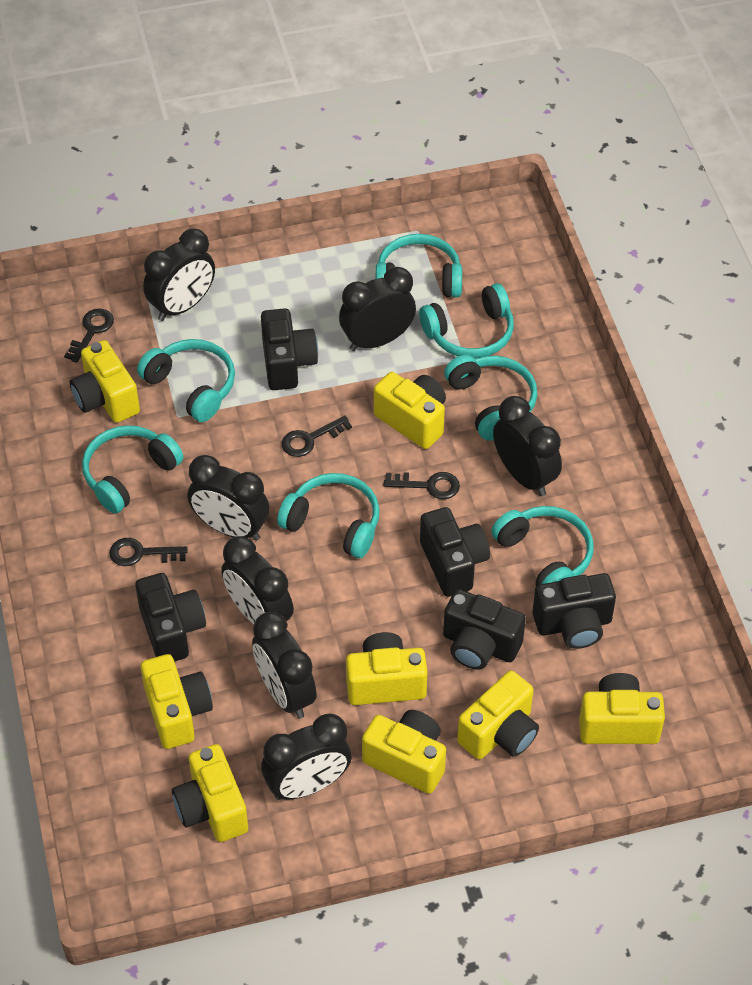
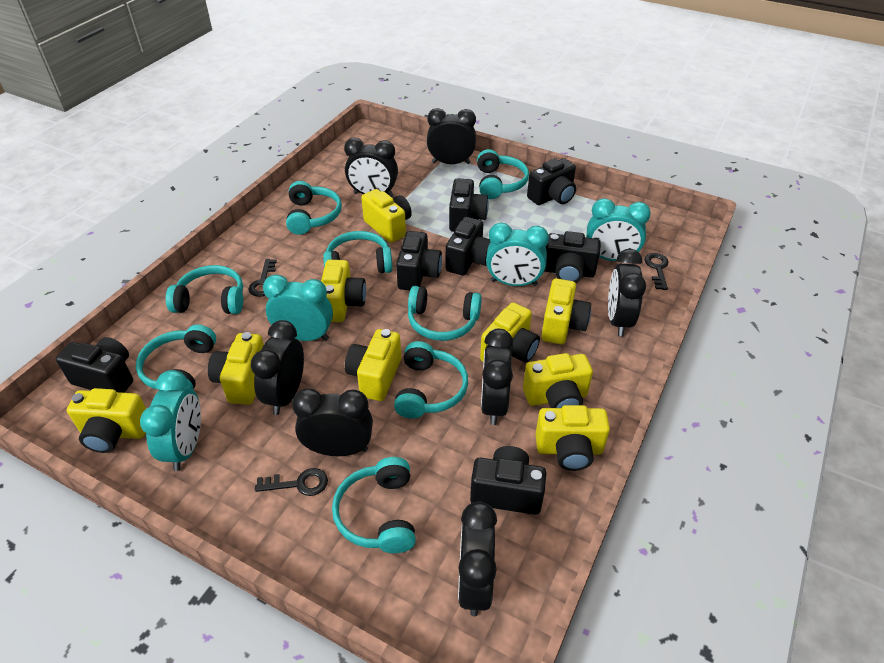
black camera: [135,573,206,662] [261,308,318,390] [420,507,490,597] [443,589,526,670] [533,573,616,649] = 5 -> [56,337,133,393] [396,231,442,290] [446,217,490,275] [449,178,489,232] [470,446,546,515] [527,158,576,205] [545,231,601,283] = 7
black key: [64,308,114,363] [109,538,188,566] [282,416,352,457] [384,472,460,499] = 4 -> [249,259,277,297] [255,468,328,496] [644,253,668,290] = 3
turquoise clock: none = 0 -> [140,370,201,471] [263,274,333,341] [486,223,549,286] [587,198,651,261] = 4
turquoise headphones: [82,425,184,514] [137,339,235,422] [277,473,380,558] [376,234,462,297] [419,283,514,358] [444,355,537,441] [491,506,593,586] = 7 -> [136,324,216,390] [166,265,243,314] [286,181,342,235] [323,231,393,273] [332,457,416,553] [394,341,468,419] [408,286,482,341] [477,149,529,199] = 8
yellow camera: [70,340,140,423] [141,654,213,749] [172,744,248,842] [346,632,427,705] [362,710,446,794] [374,372,446,449] [457,671,539,759] [579,673,665,744] = 8 -> [67,388,146,453] [208,332,264,405] [321,260,366,322] [345,329,401,401] [361,189,412,243] [480,302,540,363] [523,353,593,408] [536,405,610,471] [541,278,591,344] = 9

